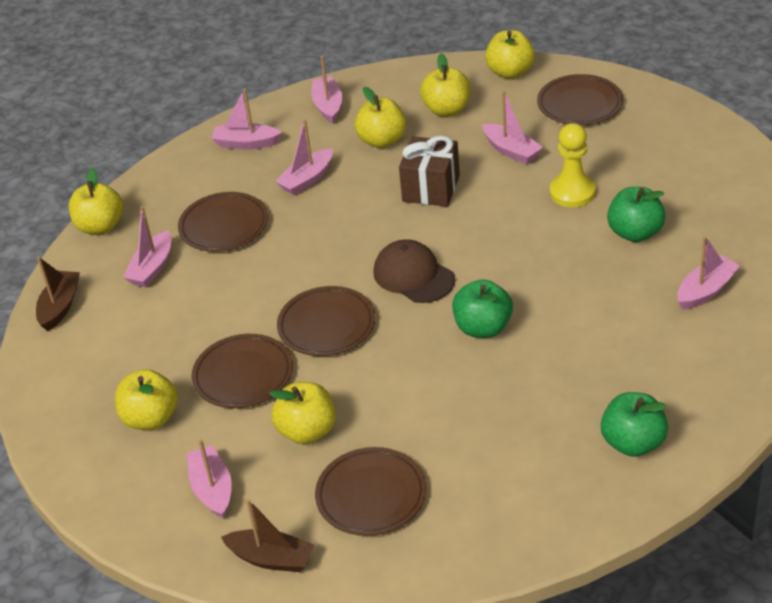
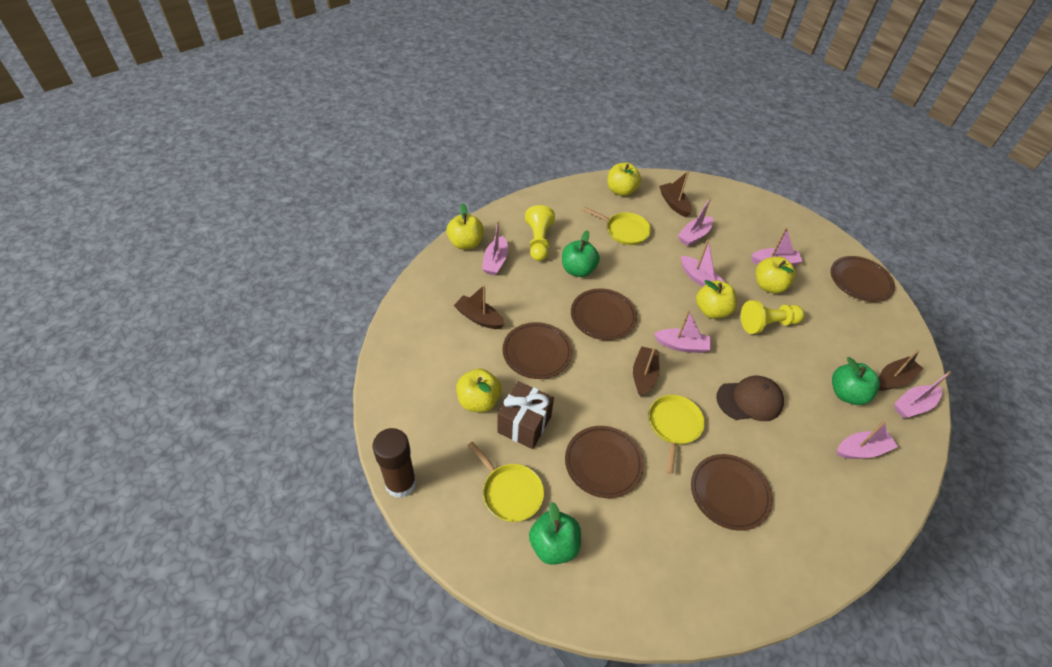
brown boat: [36,257,80,331] [221,499,314,572] = 2 -> [454,285,505,329] [633,346,660,397] [659,171,692,217] [879,349,923,391] = 4
brown glue stick: none = 0 -> [373,428,417,498] = 1
yellow apple: [69,168,123,235] [115,369,178,430] [269,382,336,444] [354,87,407,148] [420,53,471,117] [485,30,535,79] = 6 -> [447,203,484,250] [456,368,501,412] [607,163,641,196] [696,280,737,319] [756,256,796,293] = 5
yellow pan: none = 0 -> [468,441,544,522] [583,207,651,245] [649,395,705,474] = 3
yellow pawn: [550,123,595,207] = 1 -> [525,205,555,261] [741,300,805,334] = 2

